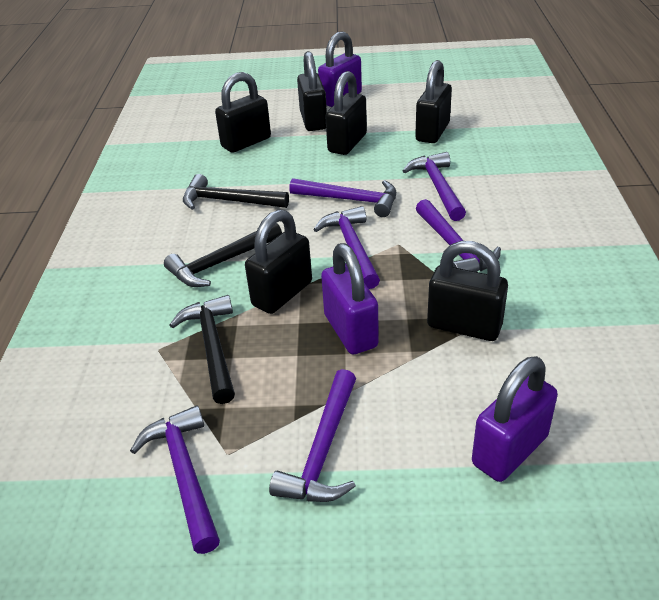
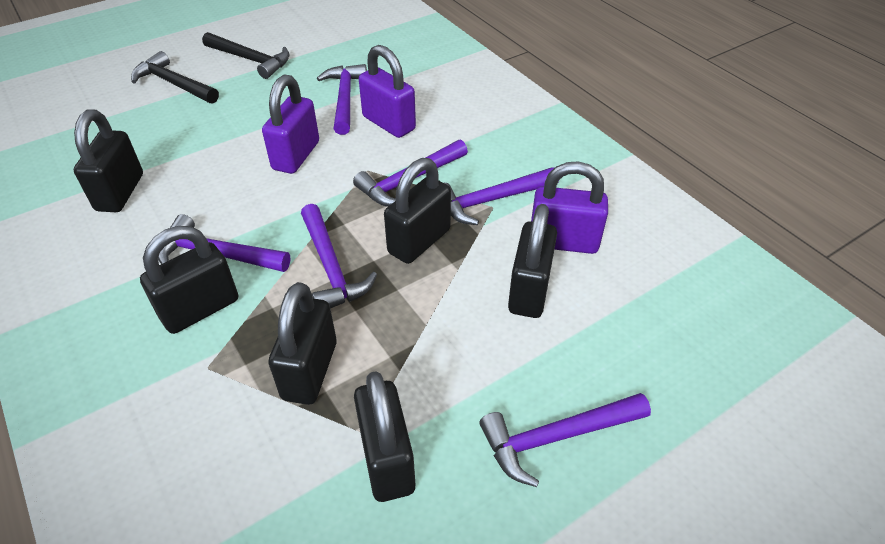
black hammer: [164,223,282,287] [170,295,235,404] [183,174,289,210] = 3 -> [131,51,219,104] [202,32,290,79] = 2

